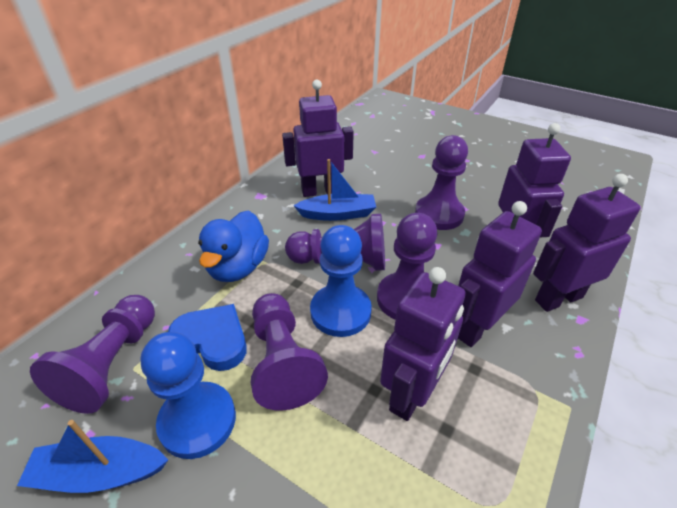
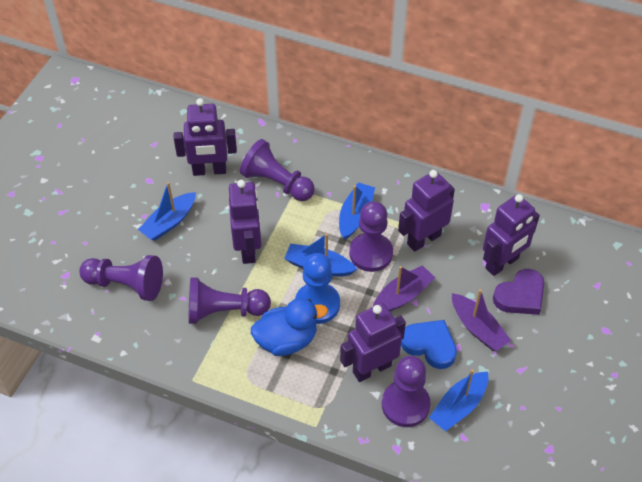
blue boat: [17,420,168,493] [293,159,376,221] = 2 -> [138,182,196,241] [284,233,358,276] [339,183,375,239] [429,369,488,431] = 4
blue pawn: [141,332,236,459] [310,225,372,337] = 2 -> [295,253,340,324] = 1
purple boat: none = 0 -> [373,265,435,311] [452,289,511,351] = 2
purple heart: none = 0 -> [493,269,544,315] = 1

